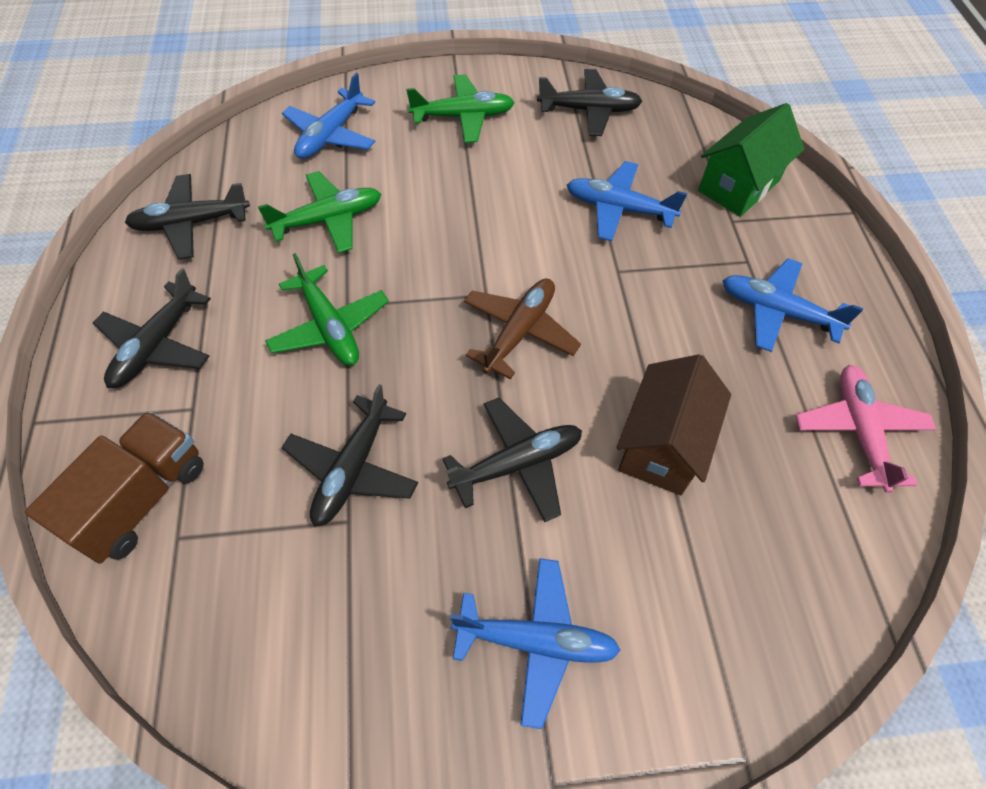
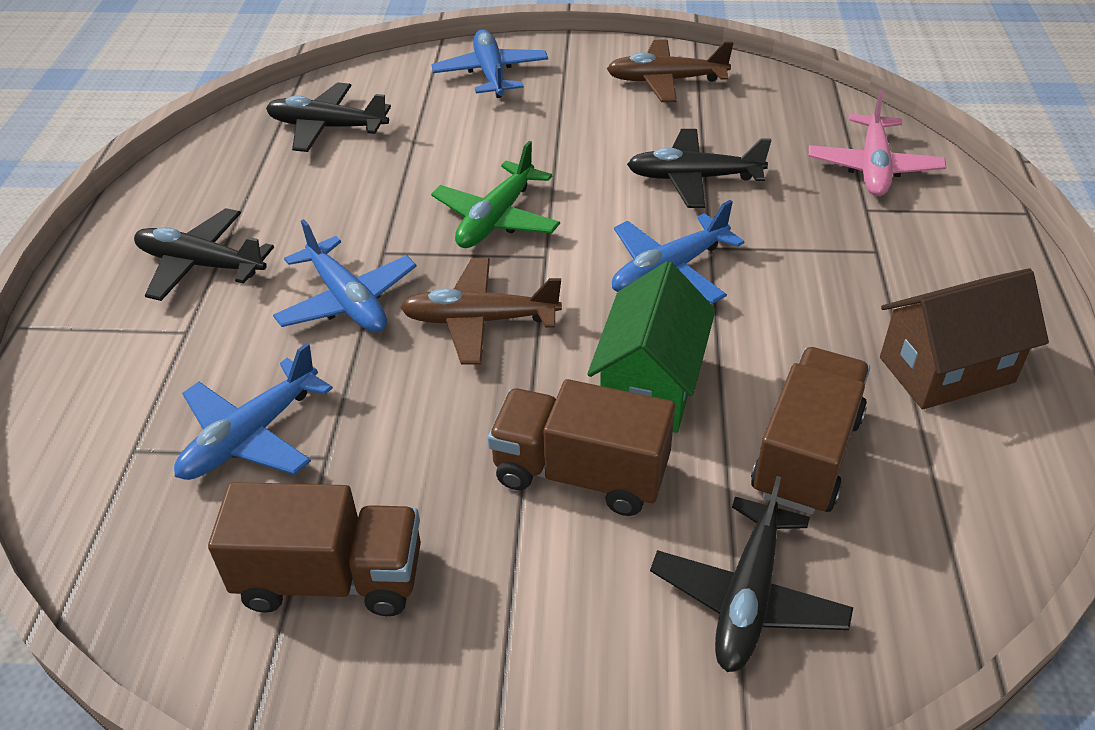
black plane: [93,268,211,388] [125,174,250,260] [282,384,418,527] [442,398,582,522] [537,69,642,136] = 5 -> [134,208,274,301] [266,82,391,152] [627,129,771,208] [650,476,853,672] = 4
brown plane: [464,279,581,379] = 1 -> [400,258,562,365] [607,39,733,102] = 2
brown truck: [25,411,204,564] = 1 -> [208,482,421,616] [488,379,675,516] [751,347,870,515] = 3
green plane: [258,171,381,253] [265,253,389,365] [406,74,515,143] = 3 -> [431,141,560,248] = 1

